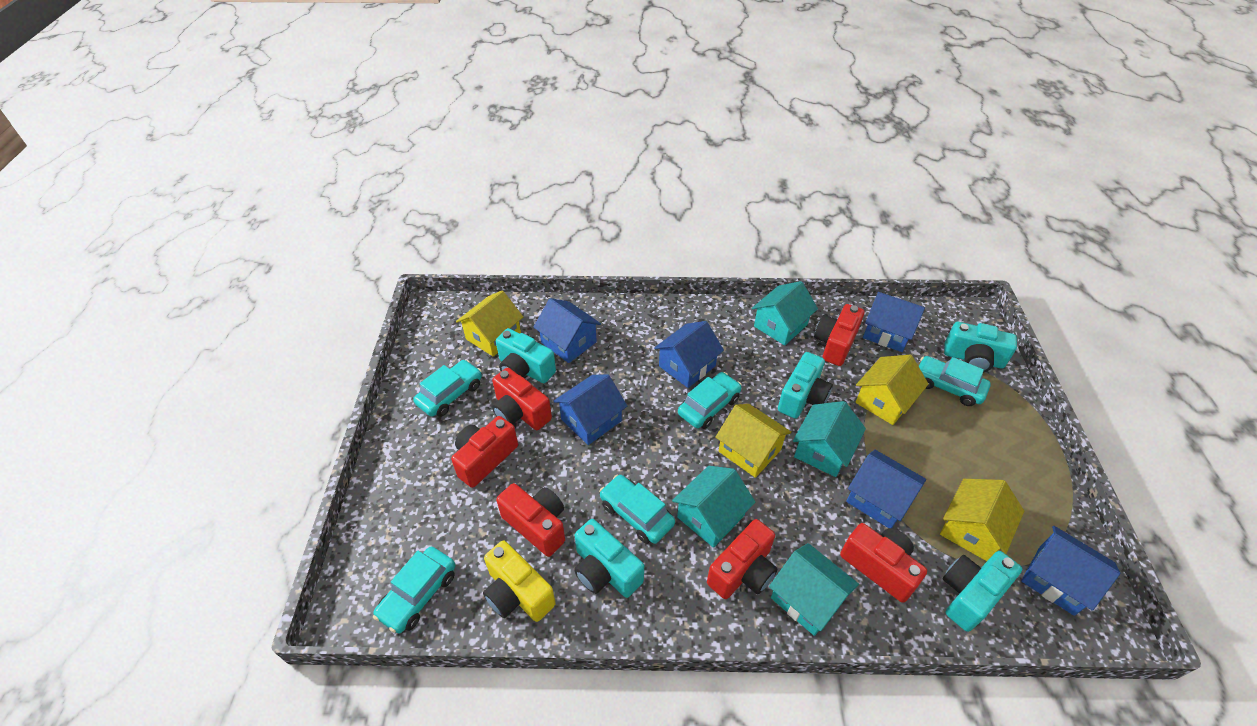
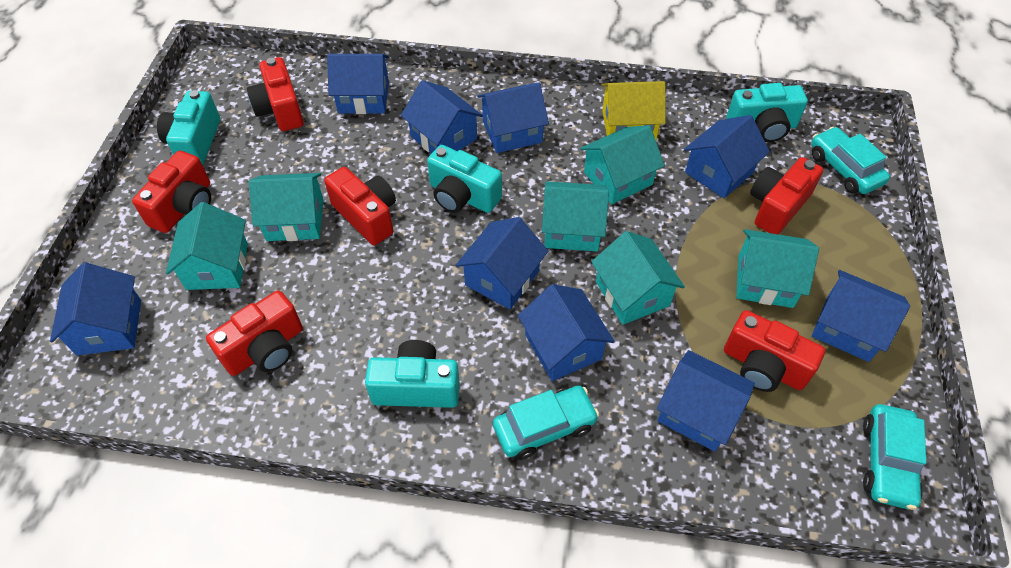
blue house: [534,298,601,363] [554,374,627,445] [654,321,724,388] [846,450,926,528] [863,292,925,352] [1021,526,1120,616] = 6 -> [50,262,141,356] [327,54,389,114] [401,80,483,154] [456,217,548,309] [477,83,549,153] [518,284,615,381] [657,350,755,451] [684,115,770,198] [812,270,910,362] = 9
turquoise camera: [496,328,556,383] [574,519,644,598] [778,352,833,419] [943,551,1022,632] [944,322,1017,372] = 5 -> [157,90,220,165] [365,340,460,408] [427,145,502,213] [727,83,808,142] = 4
turquoise car: [373,547,455,633] [413,360,482,417] [599,474,675,544] [678,372,742,429] [919,356,991,406] = 5 -> [493,386,599,460] [811,127,890,194] [863,404,926,510] = 3
turquoise house: [672,466,755,548] [752,281,818,345] [769,543,859,636] [793,401,866,477] = 4 -> [166,202,248,290] [249,173,323,241] [542,181,609,251] [580,125,665,204] [591,231,685,325] [736,229,819,308] = 6
yellow camera: [483,541,556,622] = 1 -> none = 0
yellow house: [456,290,523,357] [715,404,792,478] [855,355,928,425] [940,479,1024,561] = 4 -> [602,81,666,140] = 1

